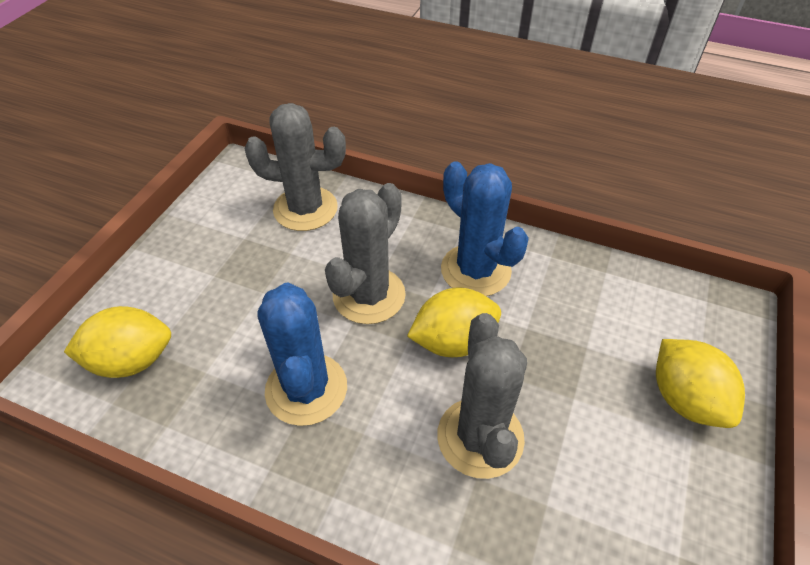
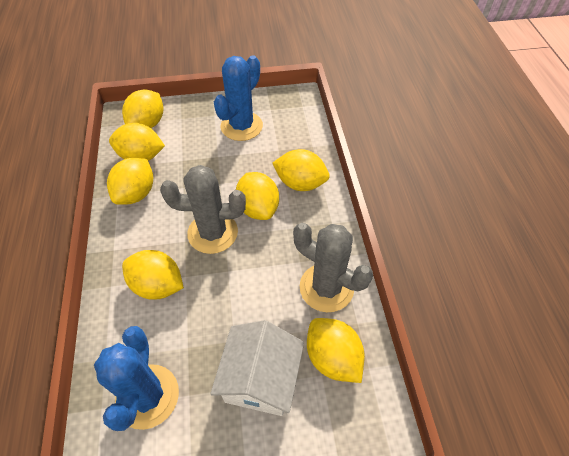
grey cactus: [244,103,346,231] [325,183,406,324] [437,313,527,479] = 3 -> [160,165,246,254] [293,223,373,312] = 2
white house: none = 0 -> [210,320,304,416] = 1
yellow lemon: [64,306,171,378] [407,287,501,357] [656,339,745,428] = 3 -> [107,158,153,205] [109,123,165,161] [122,90,163,128] [122,250,184,300] [236,172,279,220] [272,149,330,191] [307,318,365,383] = 7

